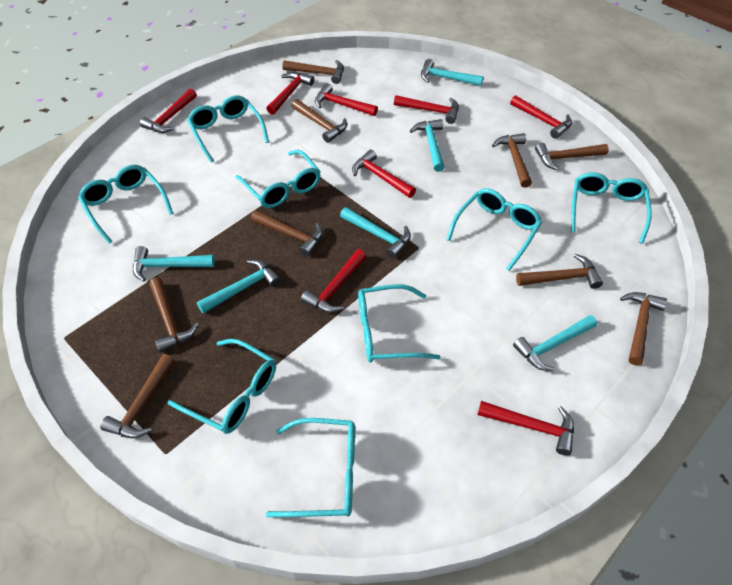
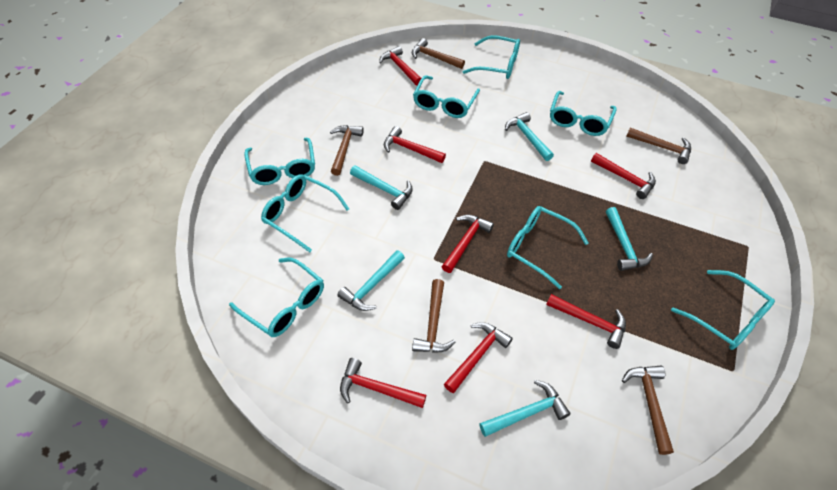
brown hammer: [100,354,175,438] [149,277,198,353] [251,210,323,257] [282,60,344,84] [291,99,347,143] [492,133,532,188] [516,254,603,289] [535,143,609,170] [620,292,667,365] = 9 -> [330,125,364,176] [412,38,465,69] [412,279,456,353] [622,365,674,455] [626,127,691,164] = 5
red hammer: [140,89,197,133] [266,72,314,115] [301,249,367,313] [315,83,378,116] [352,150,416,198] [394,95,459,124] [478,401,574,456] [510,95,572,139] = 8 -> [340,358,426,408] [379,46,422,86] [384,126,446,163] [441,215,494,273] [444,322,513,393] [546,294,626,349] [591,153,656,199] = 7
turquoise hammer: [133,246,215,282] [197,259,281,314] [340,207,411,259] [410,119,445,172] [421,59,483,86] [513,315,597,371] = 6 -> [337,250,405,311] [350,165,413,210] [479,380,571,437] [505,112,554,161] [606,207,653,271] = 5

